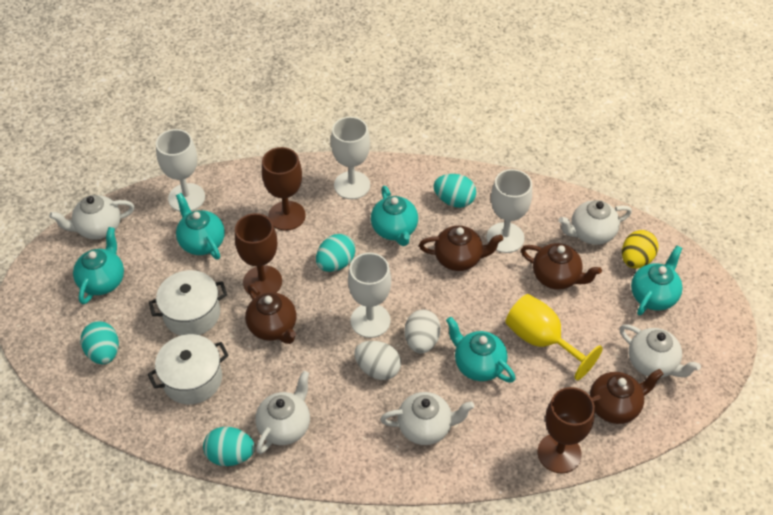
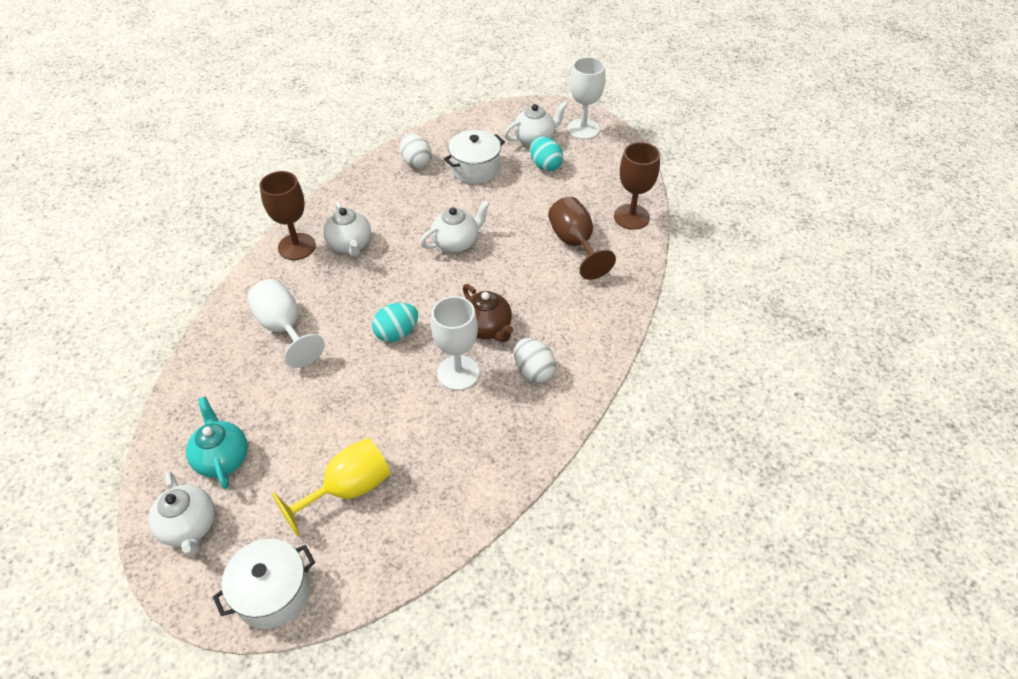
brown teapot: [245,285,296,344] [419,226,503,271] [521,243,602,290] [590,369,663,424] = 4 -> [463,284,513,342] = 1
turquoise egg: [81,321,119,364] [203,427,255,466] [316,234,355,272] [433,174,476,208] = 4 -> [372,303,418,342] [530,136,563,172] = 2
turquoise teapot: [73,227,124,304] [176,193,225,260] [371,186,418,246] [446,317,515,383] [631,246,683,316] = 5 -> [186,396,248,489] = 1
white goblet: [156,129,205,212] [331,117,370,199] [348,253,391,338] [487,169,532,253] = 4 -> [247,279,325,368] [431,296,479,390] [567,57,605,139] = 3
white teapot: [49,195,135,239] [255,371,310,454] [380,392,474,445] [558,200,632,245] [619,324,701,378] = 5 -> [149,471,215,556] [323,202,371,257] [420,200,490,253] [504,102,567,146] = 4
yellow egg: [622,230,659,269] = 1 -> none = 0

